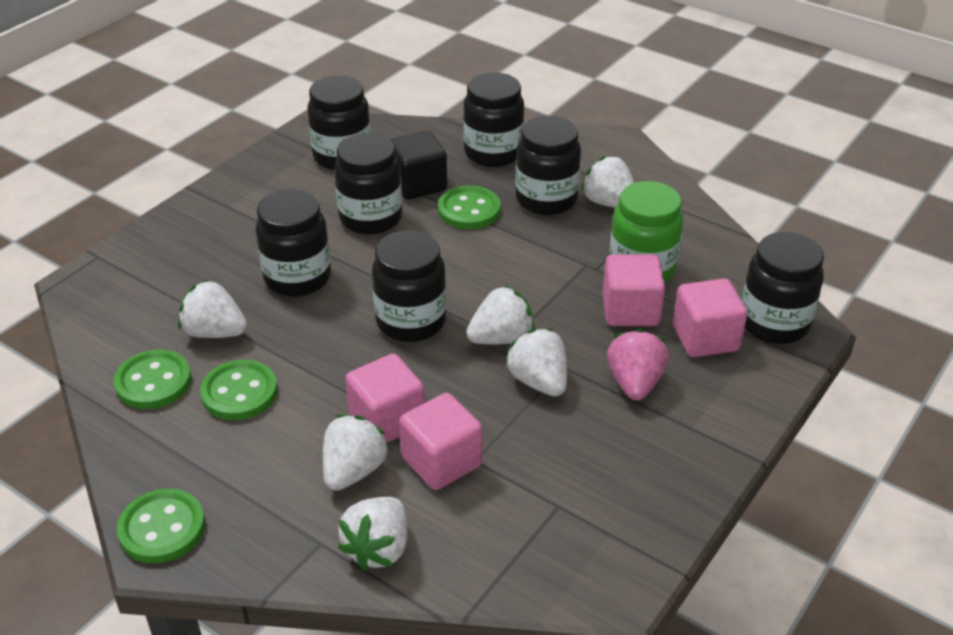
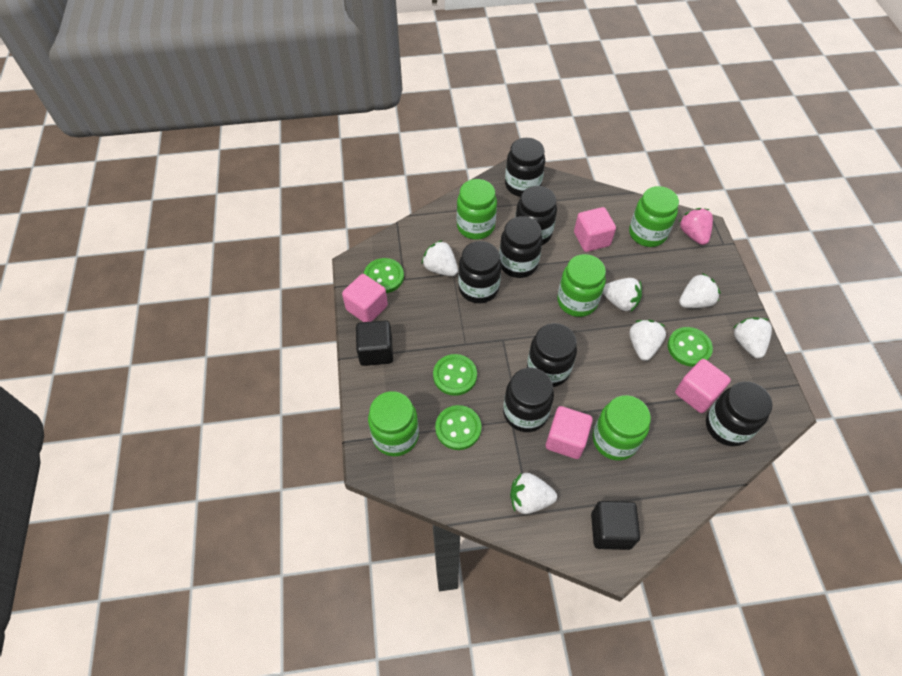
black cube: [391,131,447,199] = 1 -> [356,320,393,366] [591,501,640,550] = 2
green jar: [609,181,683,283] = 1 -> [368,391,419,456] [457,179,497,240] [557,254,606,317] [593,395,651,460] [629,186,679,247] = 5

